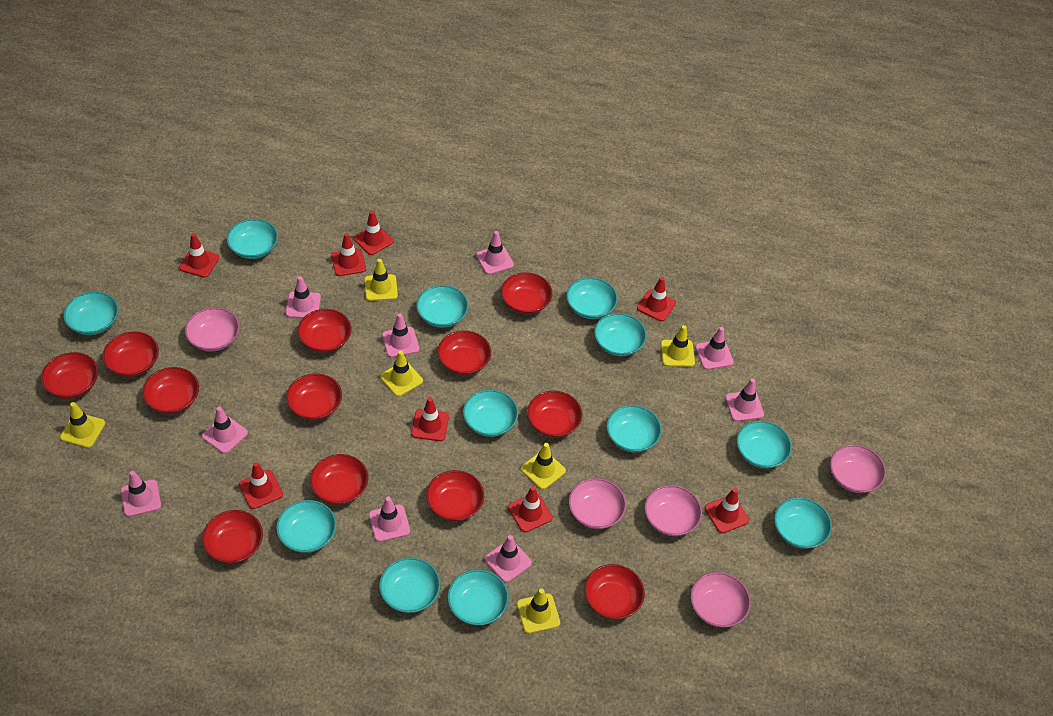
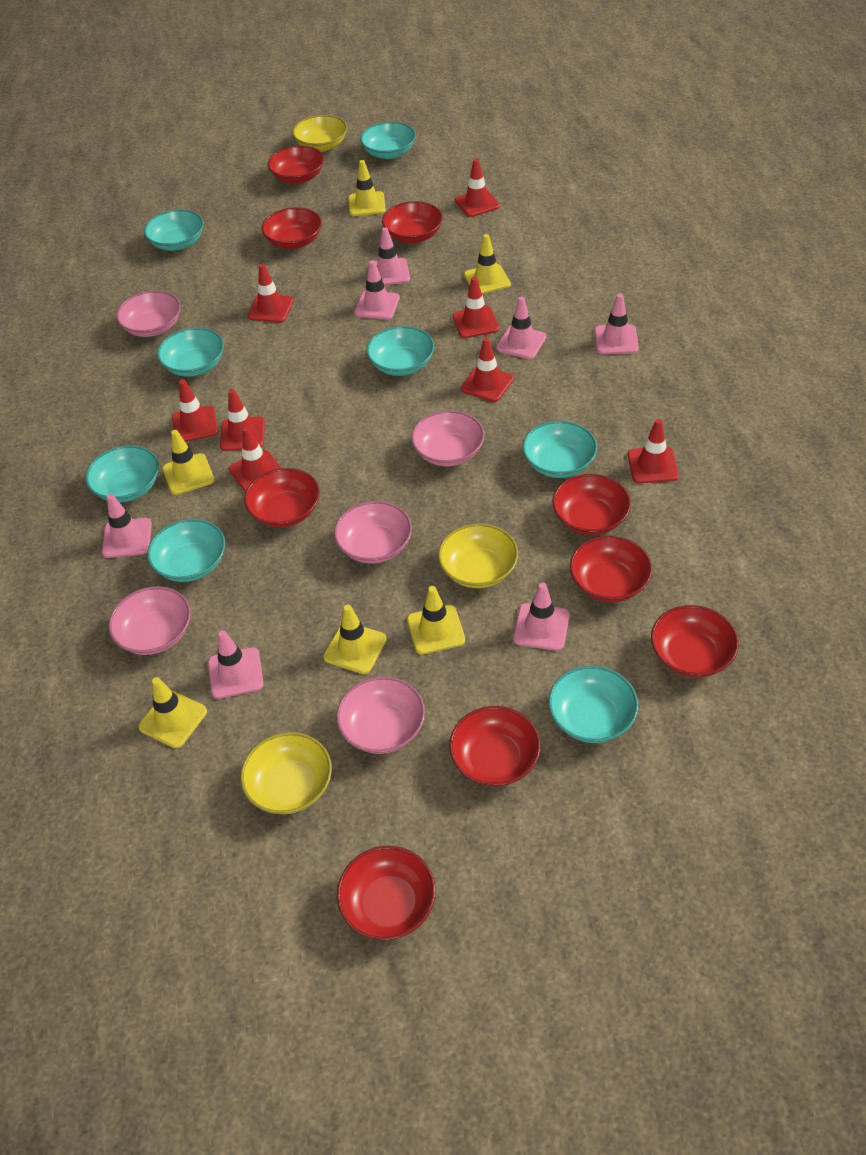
pink traffic cone: [121,471,161,517] [202,406,248,454] [286,276,321,318] [369,496,410,542] [382,313,419,357] [476,231,514,275] [485,535,532,582] [695,327,734,370] [725,379,764,421] = 9 -> [102,494,152,558] [208,630,264,699] [354,260,400,320] [375,227,410,286] [496,297,546,359] [513,583,570,651] [594,294,639,354] = 7
red bowl: [41,352,98,399] [102,332,159,377] [142,367,199,414] [202,510,263,563] [286,373,342,420] [298,309,352,353] [310,454,368,505] [426,470,484,521] [438,330,491,375] [501,272,553,314] [527,391,582,438] [584,564,645,619] = 12 -> [244,468,320,528] [262,207,322,249] [268,146,324,184] [337,846,436,940] [382,201,443,243] [449,706,541,787] [552,474,631,535] [570,536,652,602] [651,605,739,678] = 9
turquoise bowl: [63,291,119,335] [227,219,278,259] [276,500,337,553] [379,557,441,613] [416,285,469,328] [447,570,509,625] [463,390,518,437] [566,277,618,319] [594,313,647,356] [606,405,662,452] [736,421,792,469] [774,497,832,549] = 12 -> [85,445,159,503] [144,209,204,251] [147,519,226,582] [157,327,224,377] [360,121,416,159] [366,326,434,376] [522,421,597,478] [548,666,639,743] = 8
yellow bowl: none = 0 -> [240,732,332,814] [292,115,347,152] [438,524,518,588] = 3

